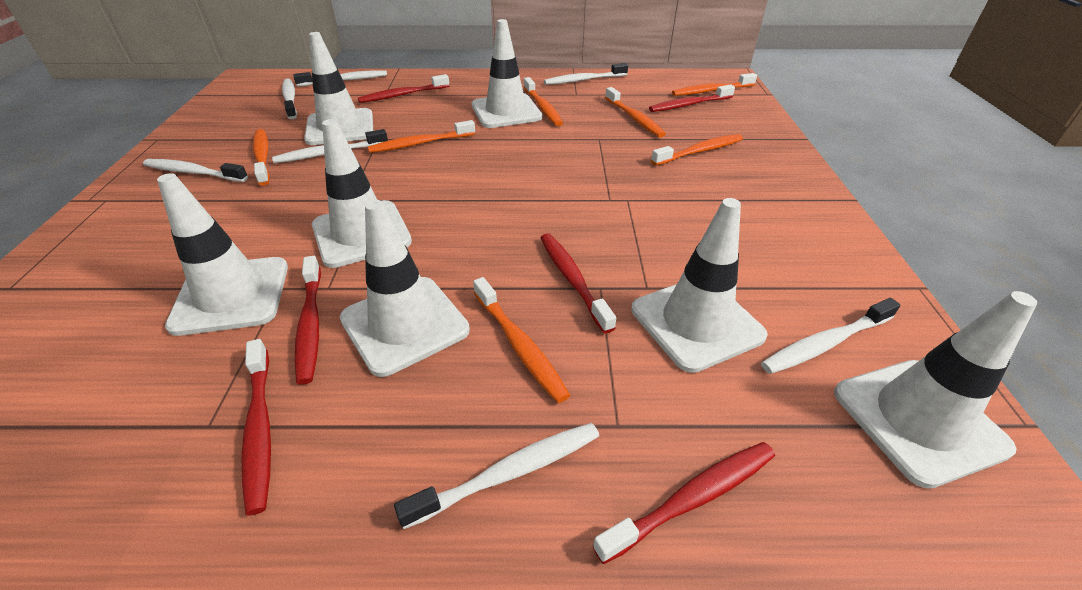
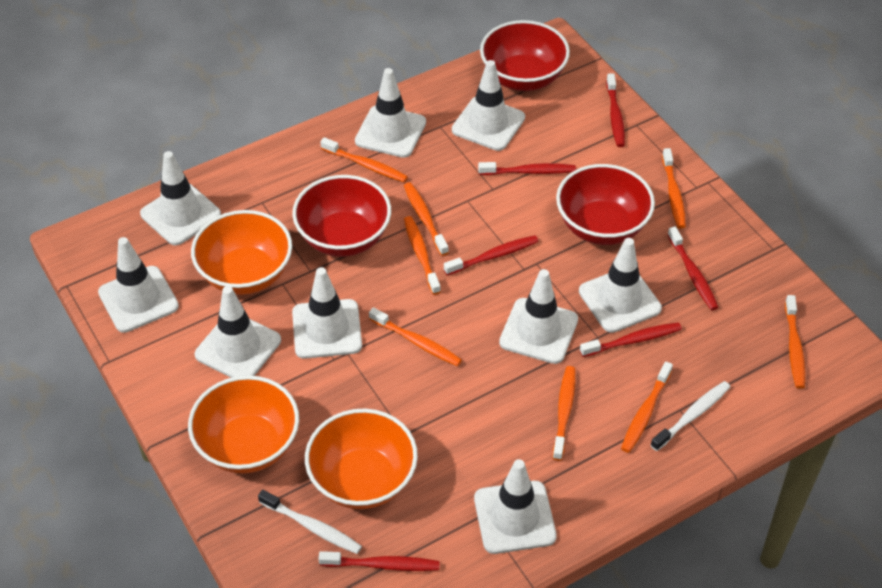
orange bowl: none = 0 -> [188,375,299,473] [191,210,292,295] [305,408,418,509] = 3
orange toothbrush: [253,129,270,186] [368,120,475,153] [473,277,570,403] [524,77,563,126] [605,87,666,138] [651,134,743,166] [672,73,757,96] = 7 -> [320,137,408,182] [369,307,462,366] [404,182,449,256] [404,216,441,295] [553,366,575,461] [621,361,673,453] [662,148,686,229] [785,295,805,389] = 8
red bowl: none = 0 -> [292,175,391,257] [480,20,570,91] [556,164,655,245] = 3
white toothbrush: [143,159,248,182] [272,129,388,163] [282,79,297,119] [293,70,387,87] [394,423,599,529] [544,63,628,85] [761,298,901,374] = 7 -> [258,490,362,554] [651,381,730,451] = 2
white traffic cone: [157,173,288,336] [304,32,373,145] [312,119,412,268] [340,200,470,377] [471,19,542,128] [631,198,768,373] [834,291,1037,489] = 7 -> [98,237,179,333] [140,151,221,245] [195,286,281,378] [292,267,362,359] [355,68,426,158] [452,60,525,151] [474,459,557,554] [499,269,578,364] [579,238,662,333] = 9

